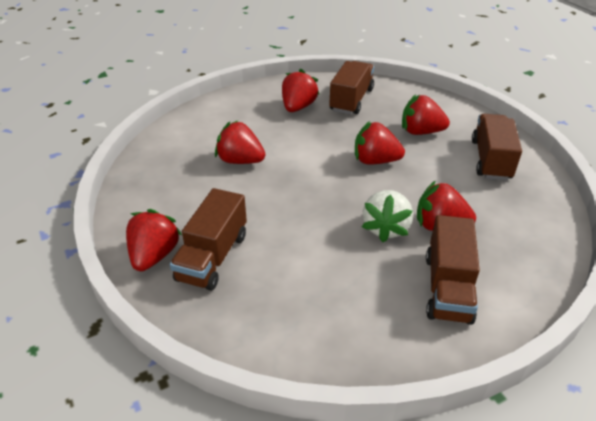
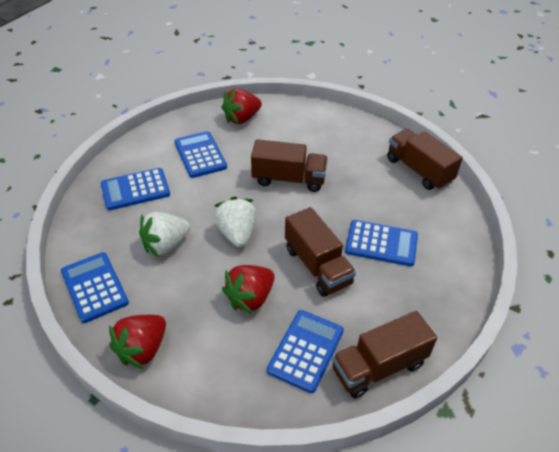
blue calculator: none = 0 -> [61,252,129,323] [101,168,170,210] [174,131,227,178] [267,310,344,393] [345,220,418,266] = 5
red strawberry: [126,209,182,271] [215,121,265,164] [282,69,320,112] [355,121,405,165] [402,95,450,135] [417,180,476,231] = 6 -> [109,315,166,369] [221,88,262,124] [222,265,274,314] = 3
white strawberry: [362,190,413,242] = 1 -> [139,212,190,257] [214,197,257,247] = 2

